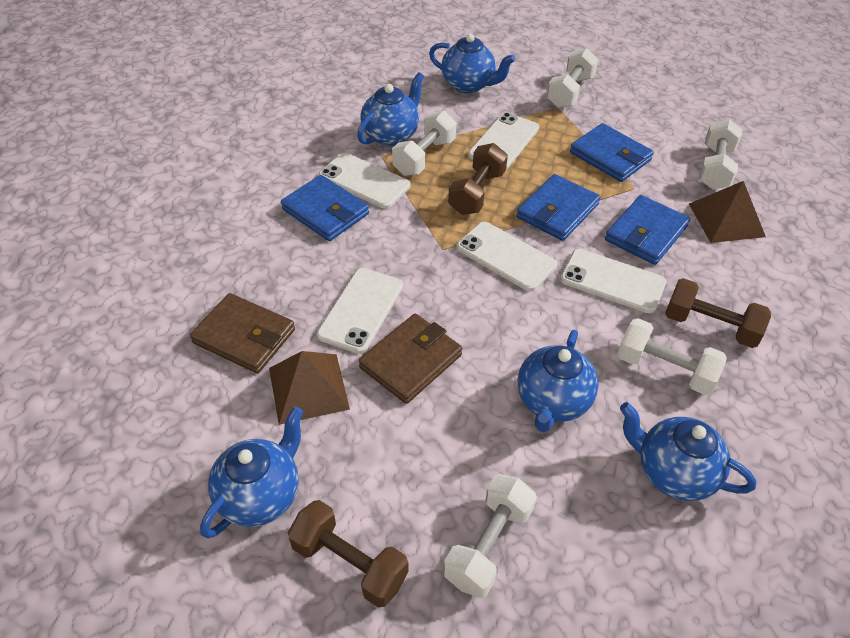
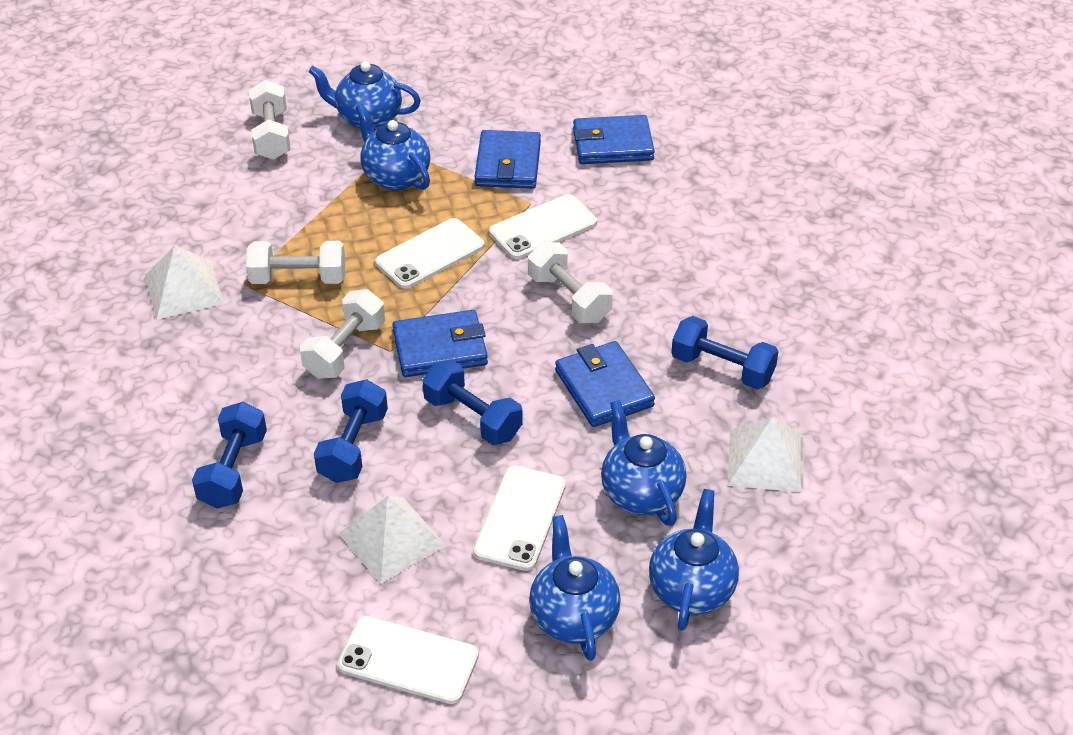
blue dumbbell: none = 0 -> [192,402,267,509] [314,379,388,483] [422,360,523,445] [671,316,779,389] = 4
brown dumbbell: [288,500,408,608] [448,143,508,215] [665,278,771,348] = 3 -> none = 0
brown pyramid: [269,351,350,425] [689,181,766,243] = 2 -> none = 0
brown wallet: [190,293,295,373] [359,314,462,404] = 2 -> none = 0
white dumbbell: [392,111,456,176] [444,474,537,598] [547,48,599,108] [617,318,727,395] [699,119,742,190] = 5 -> [246,241,345,284] [249,80,291,160] [300,289,385,379] [528,242,613,323] = 4
white phone: [317,268,403,354] [319,153,410,209] [457,222,557,291] [468,113,539,169] [560,249,666,313] = 5 -> [338,616,479,704] [375,218,484,289] [473,466,566,571] [489,194,597,259] = 4
white pyramid: none = 0 -> [145,245,224,320] [338,496,446,584] [728,416,804,492] = 3

